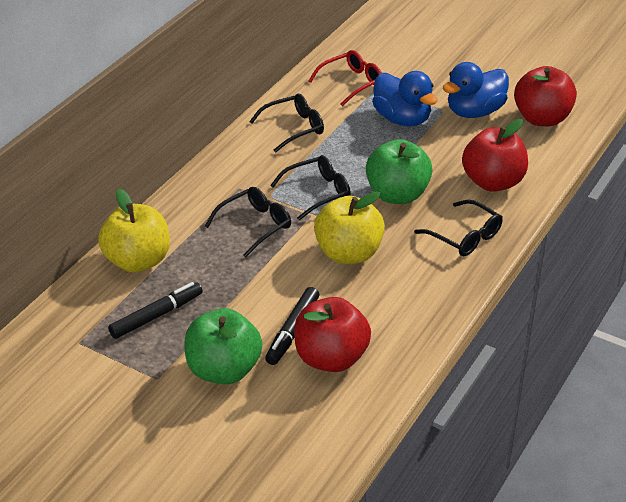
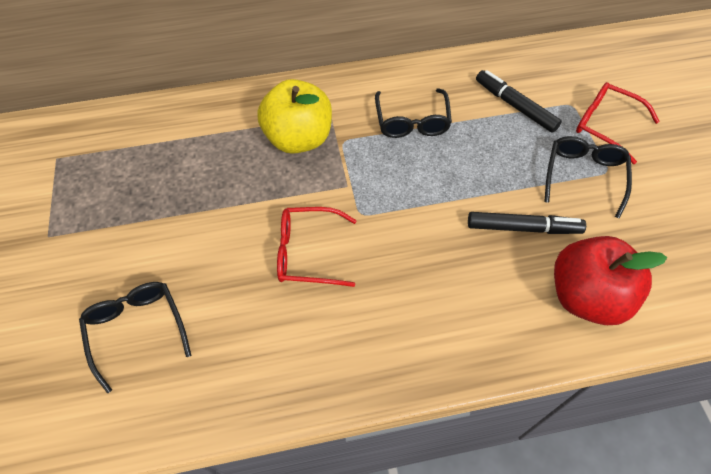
black glasses: [205,187,291,258] [249,94,324,153] [270,155,351,221] [414,200,503,256] = 4 -> [79,282,192,393] [375,88,452,138] [544,136,632,218] = 3
blue duck: [372,71,438,126] [443,62,509,118] = 2 -> none = 0
green apple: [185,308,262,384] [366,139,433,204] = 2 -> none = 0
red apple: [294,297,371,372] [462,119,528,192] [514,66,577,126] = 3 -> [554,236,667,325] = 1
red glasses: [309,50,382,106] = 1 -> [277,207,357,287] [576,82,660,164] = 2
yellow apple: [98,189,170,272] [314,191,385,264] = 2 -> [257,79,332,154] = 1

